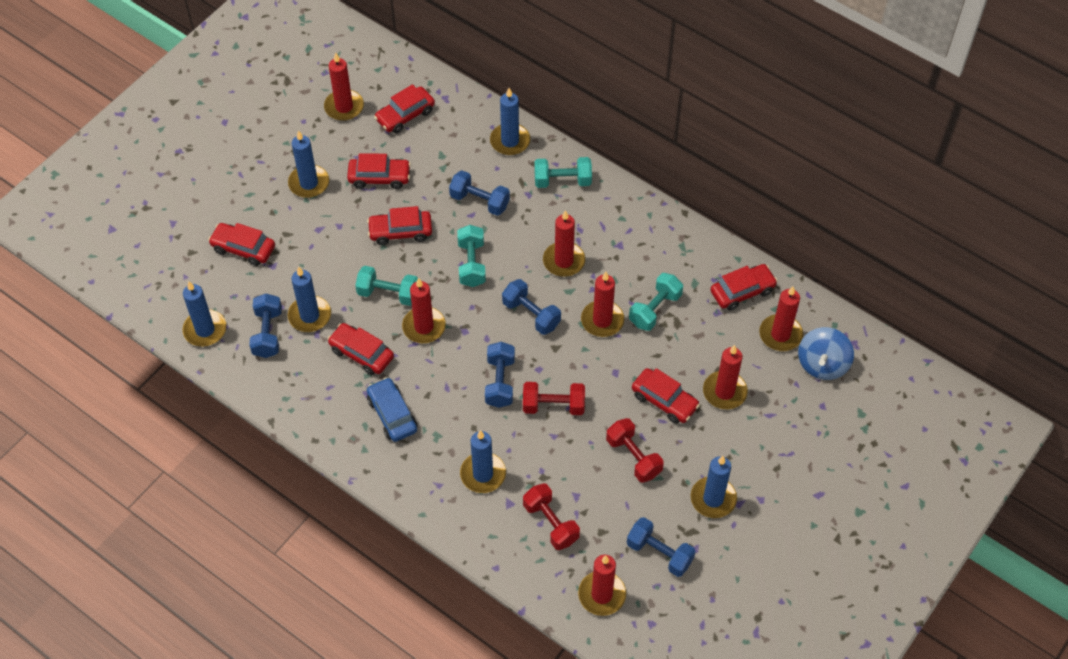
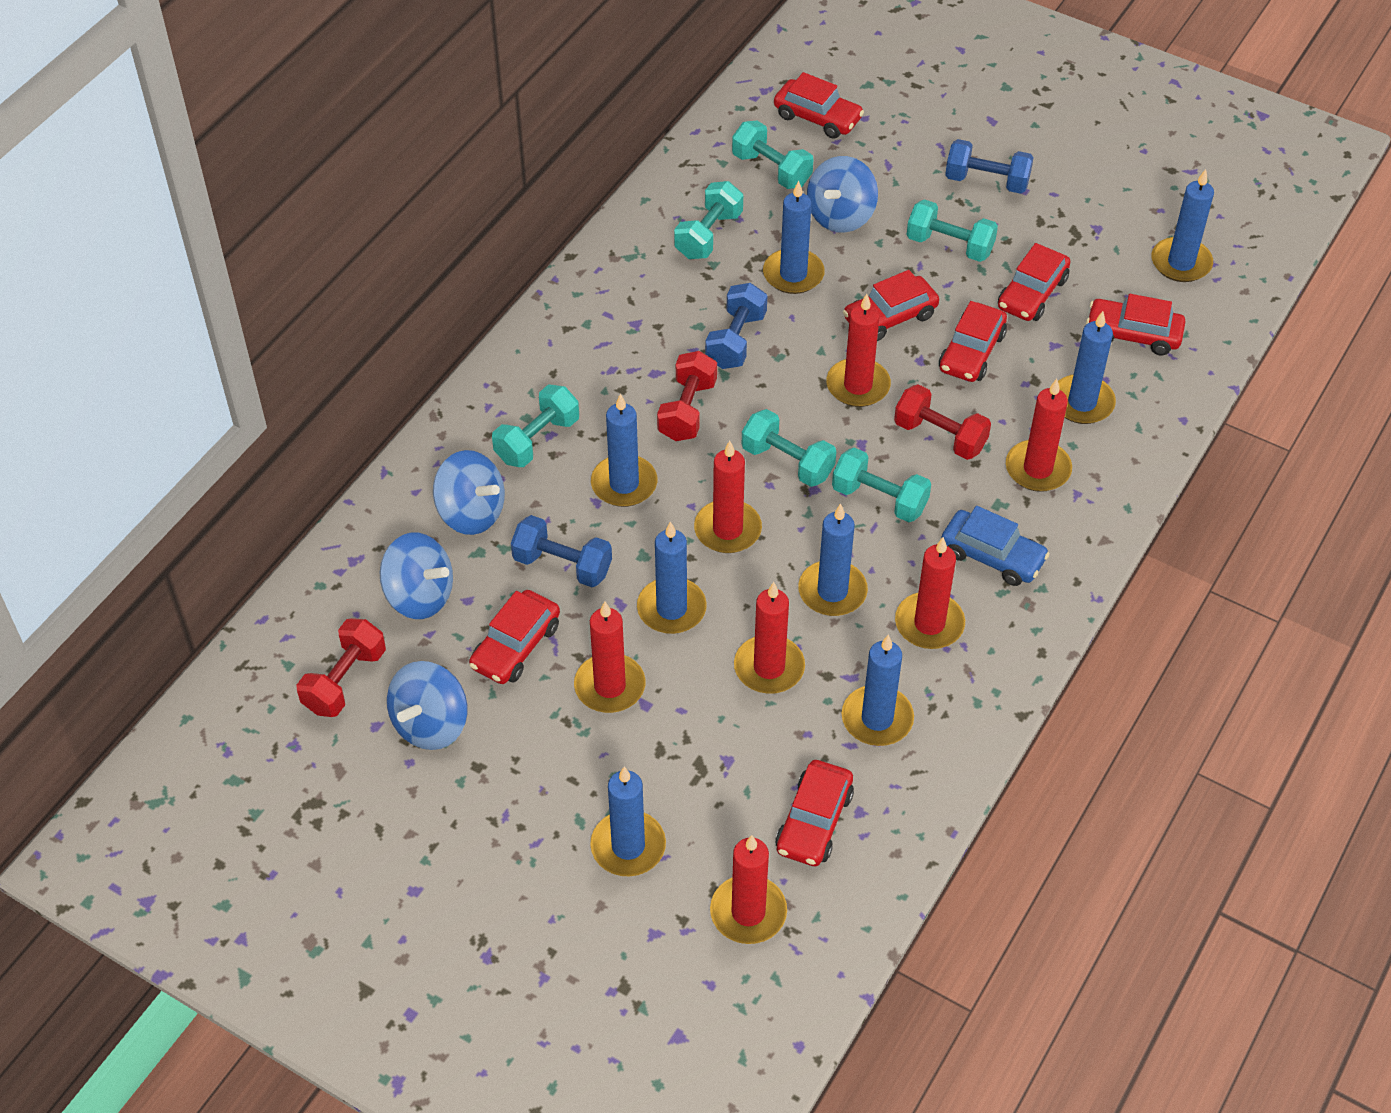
blue candle: [183,281,226,346] [288,130,329,198] [288,267,331,332] [460,430,506,493] [490,88,530,155] [691,456,737,518] = 6 -> [590,767,666,876] [591,394,657,507] [637,521,707,634] [763,180,825,294] [798,503,868,616] [842,635,914,746] [1058,311,1116,424] [1151,169,1214,282] = 8
blue dumbbell: [249,294,282,358] [449,170,510,216] [485,342,515,408] [502,279,561,335] [627,517,696,577] = 5 -> [511,515,612,587] [705,283,767,369] [945,139,1034,194] = 3
blue spinning top: [798,327,854,380] = 1 -> [380,533,453,619] [387,661,468,750] [433,450,505,535] [807,156,878,233] = 4
turquoise dumbbell: [355,266,418,306] [457,225,486,287] [534,157,592,188] [629,273,683,331] = 4 -> [492,384,579,467] [674,181,743,259] [732,121,813,189] [742,409,836,487] [832,448,931,522] [907,199,998,262] = 6

